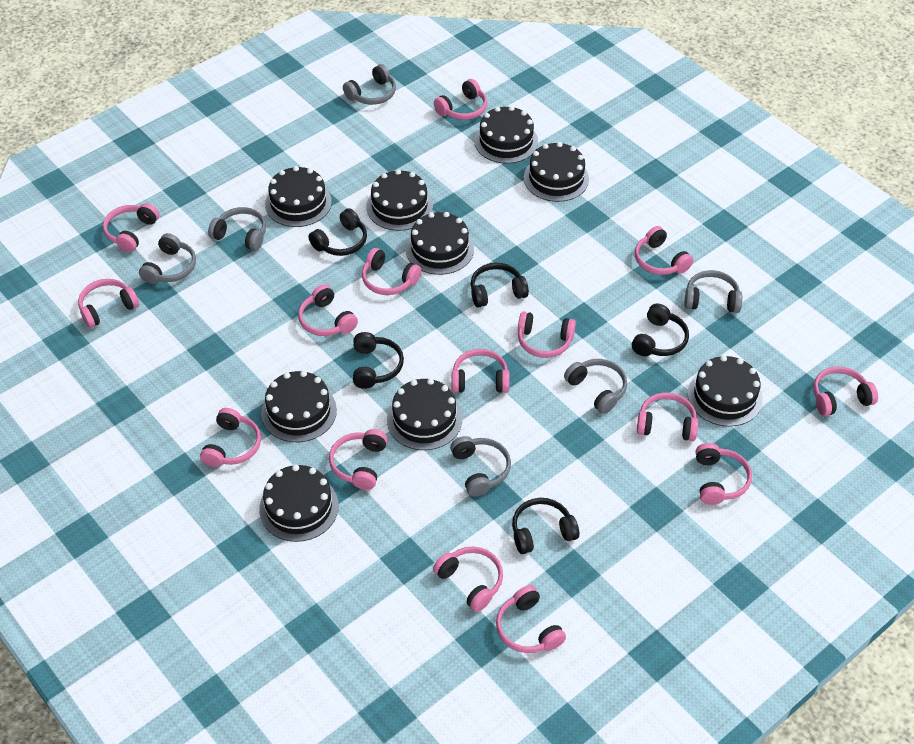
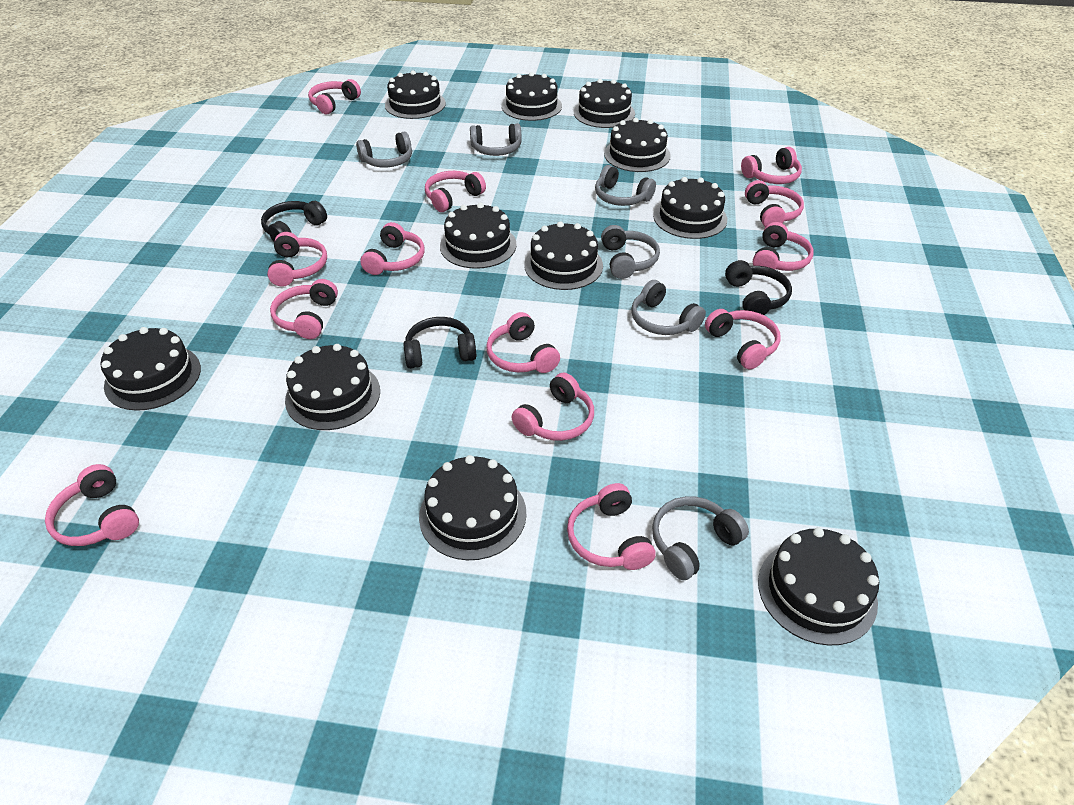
black cake: [259,464,339,542] [261,371,337,442] [265,166,332,227] [367,169,433,231] [387,378,462,450] [406,212,474,275] [474,106,538,164] [524,142,589,202] [688,355,763,426] = 9 -> [100,327,201,411] [285,344,380,430] [385,70,446,119] [419,455,526,560] [440,203,517,269] [501,72,562,121] [524,221,603,290] [574,79,635,128] [604,118,671,172] [653,177,727,239] [758,527,879,646] = 11
black headphones: [308,208,367,256] [353,332,404,389] [471,263,529,308] [512,498,579,554] [632,304,689,356] = 5 -> [261,201,327,242] [403,317,476,369] [725,260,792,315] = 3
pink headphones: [78,279,139,328] [103,203,159,252] [200,408,261,467] [298,285,358,336] [329,429,388,490] [362,248,421,295] [433,546,503,612] [434,79,487,120] [452,349,510,393] [496,585,566,653] [518,311,576,358] [635,226,693,275] [637,392,698,441] [696,443,752,505] [813,366,878,416] = 15 -> [45,464,139,546] [267,232,327,286] [270,279,338,339] [308,79,361,114] [360,222,424,275] [425,171,486,212] [486,312,560,373] [512,373,594,441] [567,483,656,570] [705,309,781,369] [741,147,802,184] [745,180,804,227] [753,222,814,271] = 13

